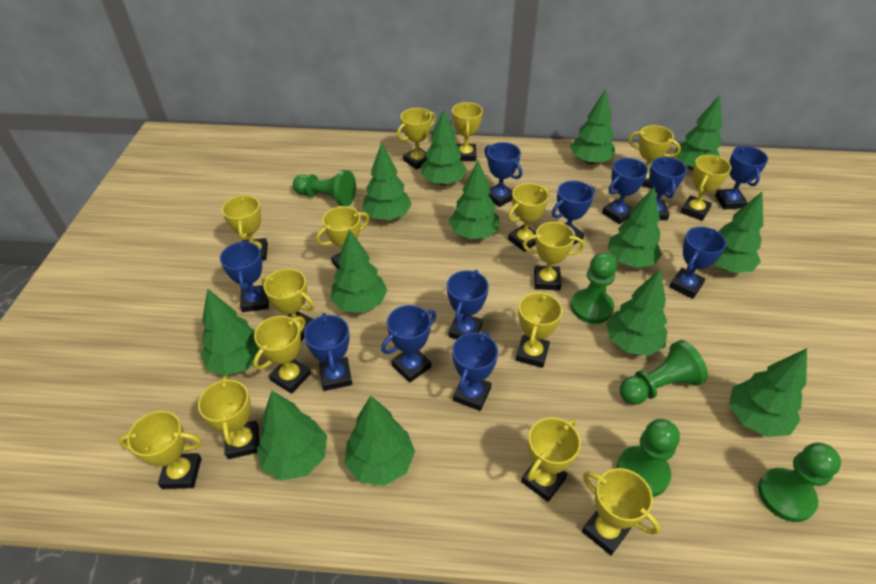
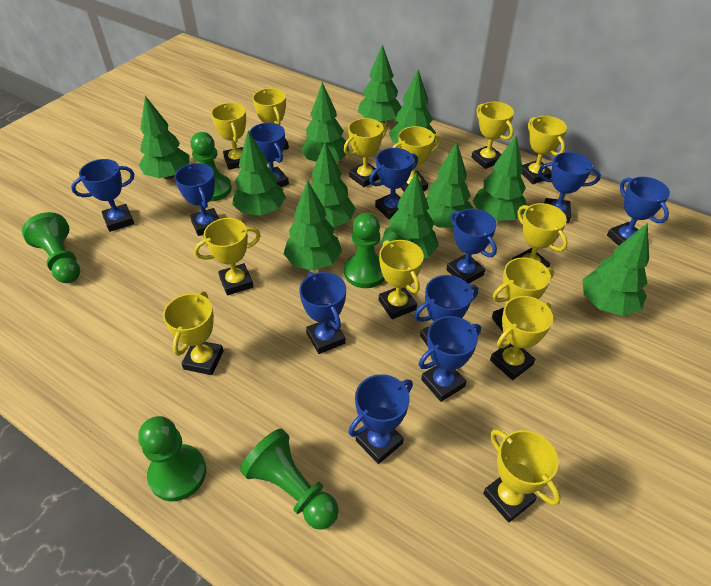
green tree: [201,288,262,376] [257,391,327,481] [331,229,387,313] [345,396,415,486] [362,142,412,220] [421,109,467,186] [449,161,499,239] [570,89,615,165] [606,270,667,356] [608,186,662,268] [675,95,722,171] [714,192,763,273] [729,348,807,437] = 13 -> [139,96,189,180] [232,130,286,216] [284,181,342,270] [301,82,349,162] [311,142,356,228] [358,44,402,123] [381,172,439,258] [389,70,436,144] [426,142,474,228] [473,136,526,221] [582,223,649,316] = 11
yellow trophy: [118,411,202,489] [198,376,260,459] [222,195,268,261] [253,316,311,394] [261,269,315,341] [316,206,369,269] [397,108,436,170] [452,102,483,161] [508,183,550,252] [516,291,562,368] [521,417,581,502] [523,222,585,290] [582,468,660,555] [628,125,681,188] [681,155,731,221] = 15 -> [163,291,223,375] [194,218,261,296] [211,103,246,170] [253,88,289,150] [344,118,387,187] [379,240,424,319] [392,126,441,191] [471,102,514,169] [483,429,561,523] [490,296,553,380] [492,257,554,332] [512,203,568,267] [521,116,567,184] = 13

